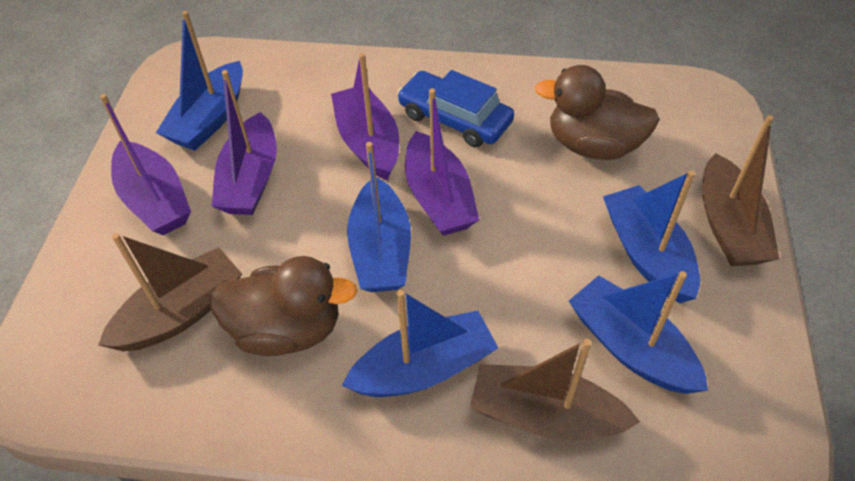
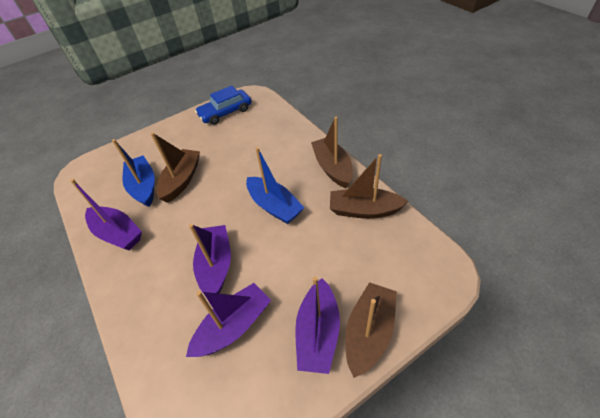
blue boat: [156,11,243,151] [342,290,498,397] [347,142,411,292] [569,271,708,394] [603,171,700,303] = 5 -> [112,139,155,207] [246,147,304,224] = 2
brown boat: [98,233,242,351] [470,339,640,440] [702,115,780,266] = 3 -> [151,133,200,203] [311,116,353,188] [330,154,409,219] [345,282,397,378] = 4
brown duck: [209,256,357,356] [535,65,660,160] = 2 -> none = 0

